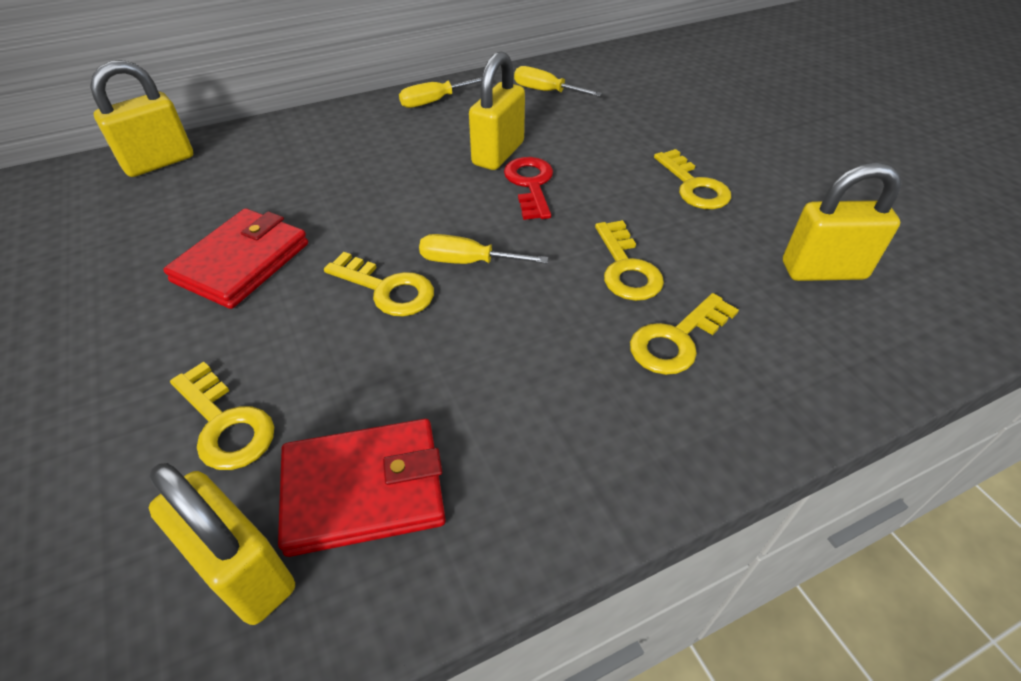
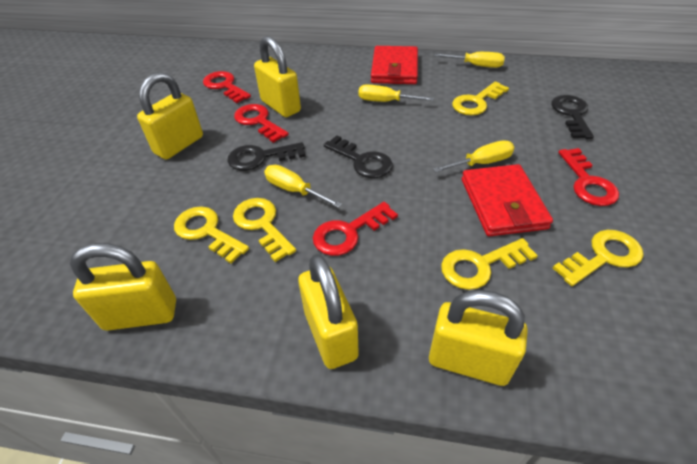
black key: none = 0 -> [227,142,305,171] [324,135,393,178] [551,95,594,139] = 3
red key: [504,157,553,220] = 1 -> [203,71,251,103] [234,104,289,143] [313,202,398,256] [558,148,619,206] = 4
yellow padlock: [90,60,193,177] [149,463,295,625] [469,51,525,170] [783,162,902,281] = 4 -> [70,243,176,331] [137,72,203,160] [254,36,301,117] [298,254,359,369] [429,290,528,386] = 5
yellow screwdriver: [399,77,482,108] [419,234,548,264] [514,66,602,97] = 3 -> [264,165,342,208] [358,84,434,102] [433,140,514,172] [434,52,505,68] = 4

